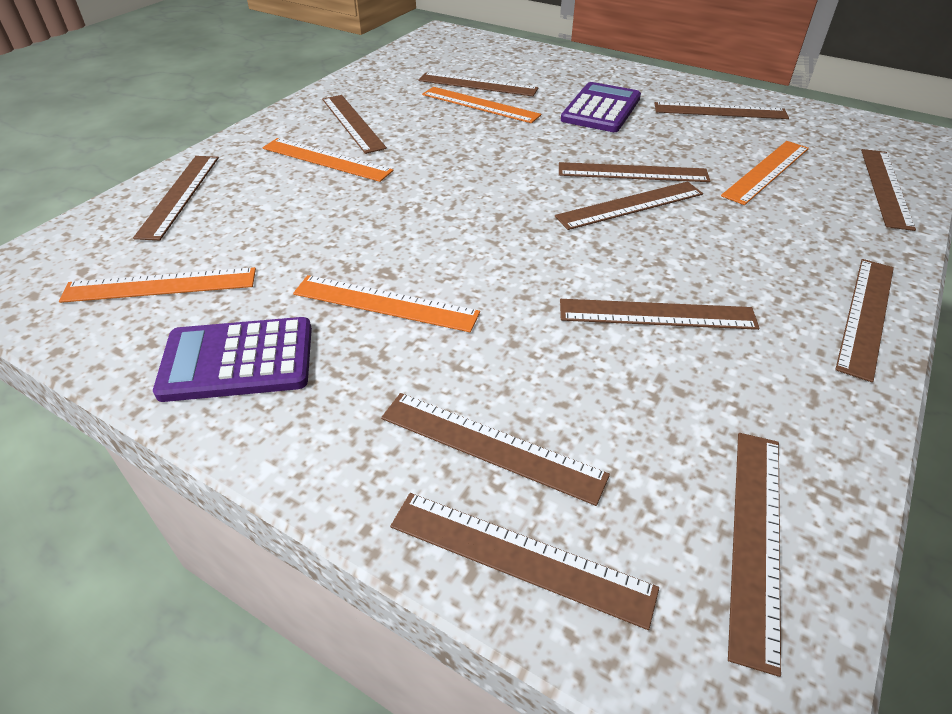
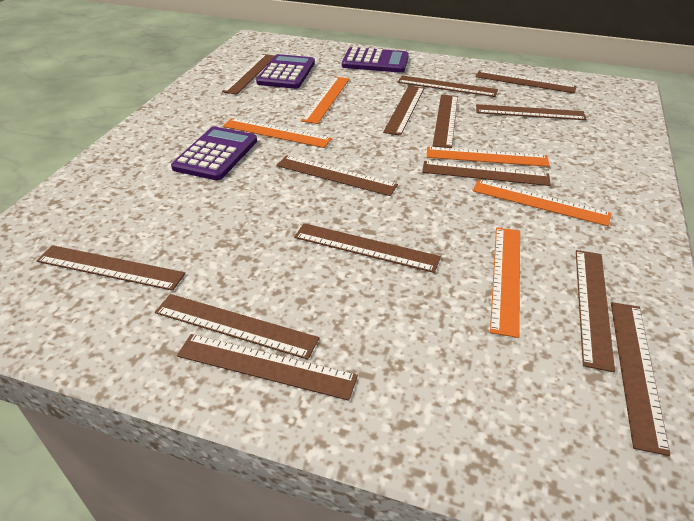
brown ruler: [133,156,219,240] [322,95,387,154] [381,393,610,506] [390,493,659,630] [418,72,538,96] [555,181,703,230] [559,162,710,182] [560,299,759,330] [654,102,789,119] [728,433,781,677] [835,259,894,382] [861,149,916,231] = 12 -> [36,245,185,291] [155,294,319,360] [177,334,358,401] [222,54,275,95] [276,155,398,196] [294,223,441,273] [383,86,424,136] [398,76,498,97] [422,161,551,186] [433,95,458,148] [476,70,576,93] [476,104,587,120] [576,250,615,372] [611,302,670,456] = 14
purple calculator: [153,317,312,402] [561,82,641,132] = 2 -> [171,127,257,180] [256,54,315,89] [342,47,409,73] = 3

